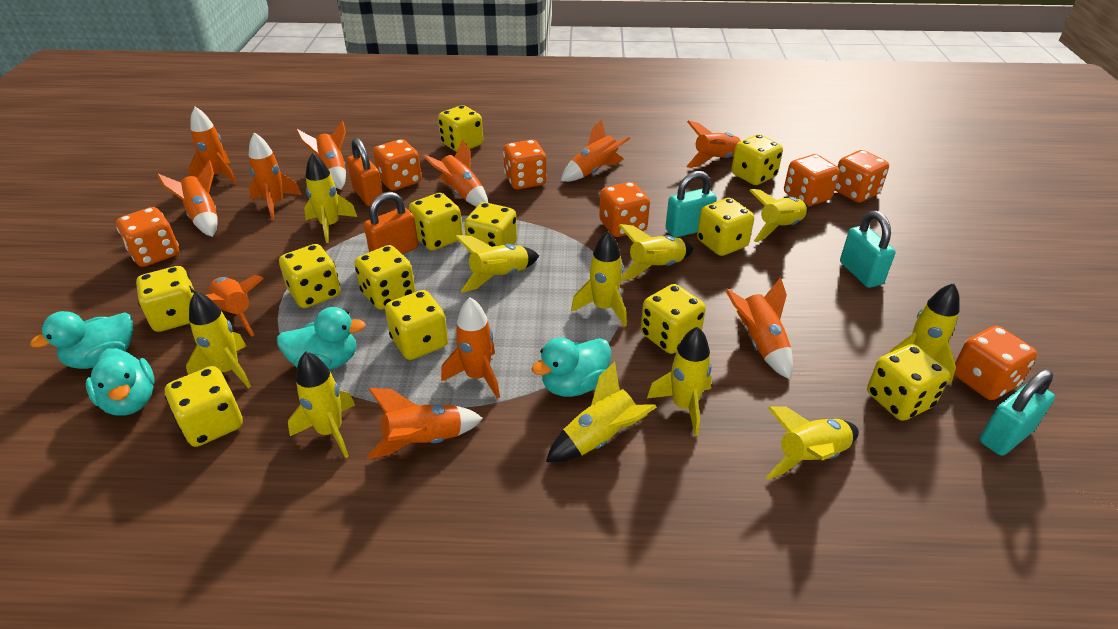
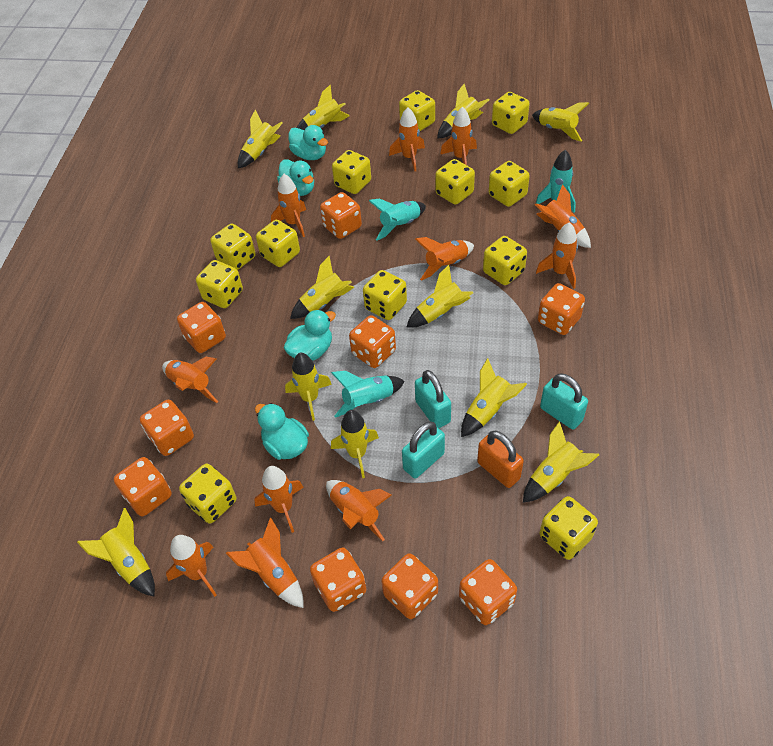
orange dice: [116,207,179,267] [373,139,422,190] [503,140,547,189] [599,182,650,237] [784,154,840,207] [835,150,889,203] [954,326,1037,400] = 7 -> [114,457,172,516] [140,400,194,456] [177,302,226,353] [310,547,366,612] [320,192,362,239] [349,315,396,368] [381,553,438,619] [459,559,517,625] [538,283,585,335] = 9
orange padlock: [347,138,383,206] [364,192,418,254] = 2 -> [477,431,524,488] = 1
turquoise rocket: none = 0 -> [331,371,404,418] [369,198,426,241] [536,150,576,213] = 3

